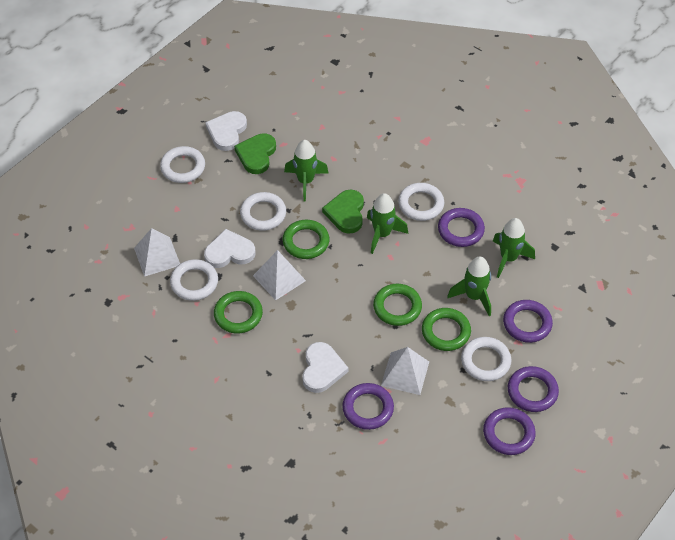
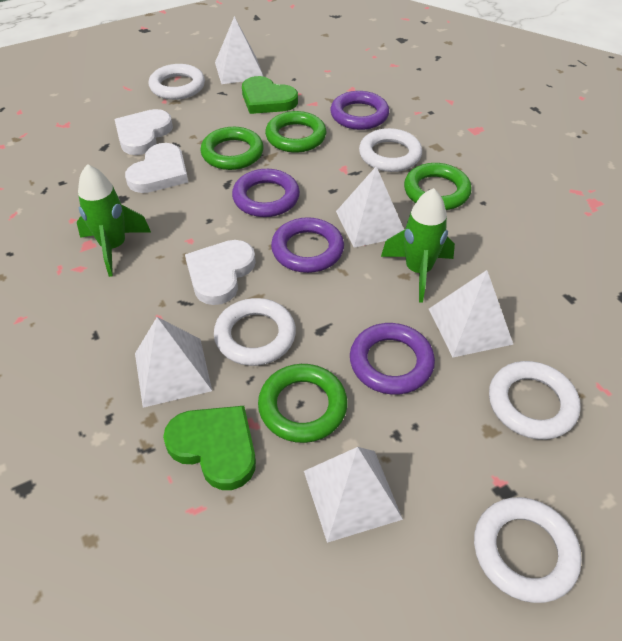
green rocket: [284,140,329,202] [367,193,408,254] [447,256,491,316] [493,218,535,278] = 4 -> [77,164,151,277] [381,188,455,303] = 2
purple ring: [342,383,394,430] [438,208,485,247] [483,407,536,455] [503,300,553,343] [508,366,559,412] = 5 -> [232,169,300,217] [271,217,344,273] [330,91,389,130] [350,323,435,395] = 4
white pyramid: [134,228,180,277] [253,250,306,300] [381,347,429,395] = 3 -> [135,317,212,408] [215,16,264,84] [304,447,403,543] [336,166,404,248] [429,270,513,357] = 5

